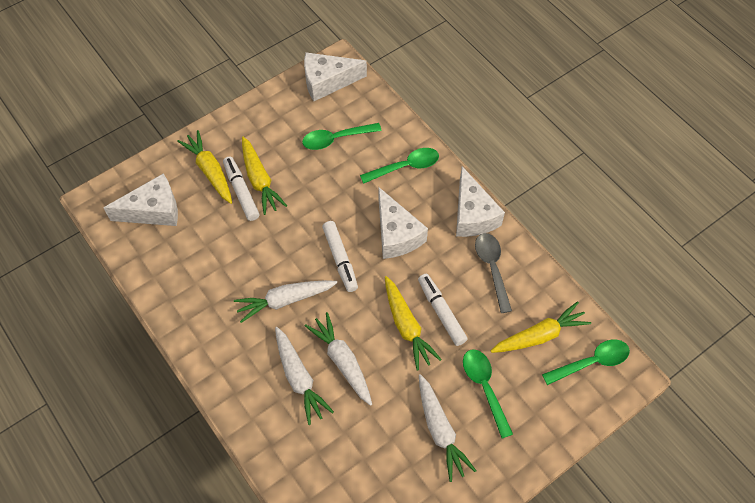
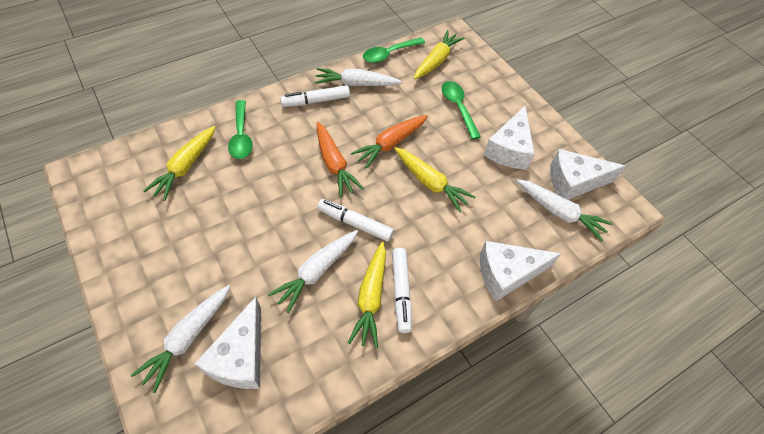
green spoon: [302,123,382,150] [360,148,439,184] [463,349,513,438] [542,340,630,385] = 4 -> [228,100,253,159] [363,38,425,63] [442,81,481,139] = 3
grey spoon: [475,233,512,313] = 1 -> none = 0
orange carrot: none = 0 -> [317,122,364,197] [351,115,428,169] = 2

